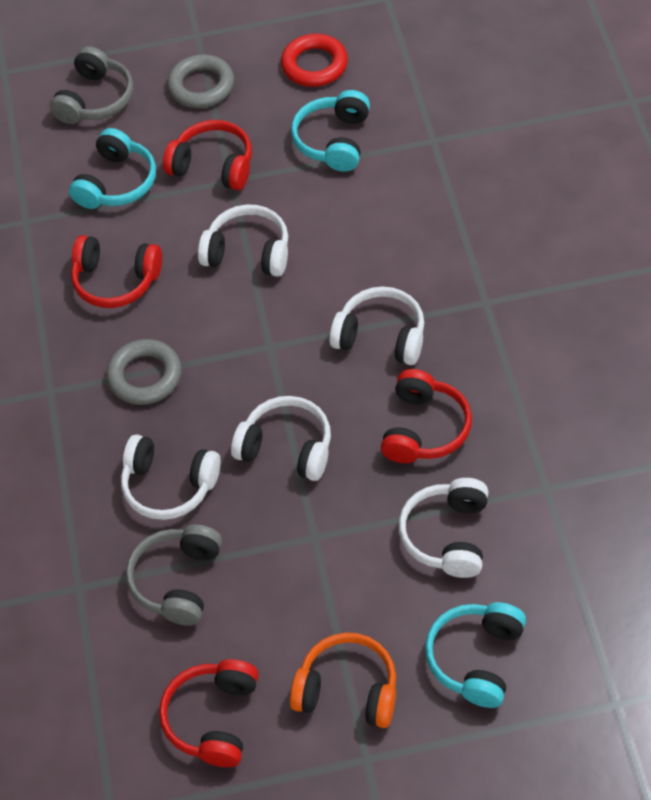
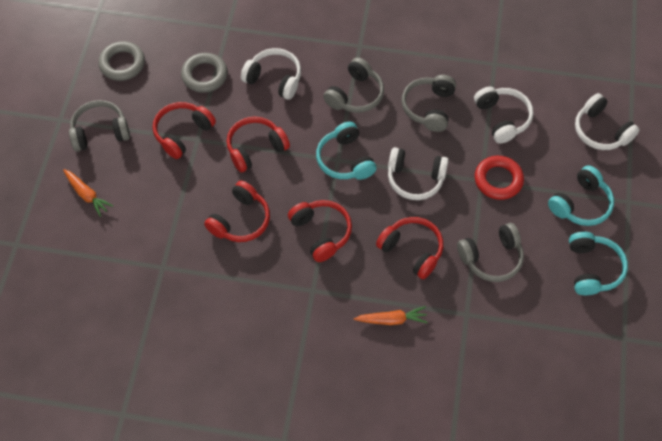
grey headphones: [50,46,133,124] [126,524,222,626] = 2 -> [69,100,130,152] [323,57,384,113] [401,75,456,132] [457,223,524,282] = 4
orange carrot: none = 0 -> [63,169,113,217] [354,306,428,325] = 2
orange headphones: [290,633,396,728] = 1 -> none = 0
red headphones: [71,235,162,308] [159,659,259,767] [163,120,252,191] [381,369,472,463] = 4 -> [153,102,216,159] [204,181,270,242] [227,117,290,172] [288,200,352,262] [376,217,443,279] = 5
white headphones: [121,434,221,520] [198,204,288,277] [231,396,331,481] [329,286,424,365] [398,478,488,578] = 5 -> [241,48,301,100] [388,147,449,200] [474,87,533,144] [575,93,640,150] = 4

